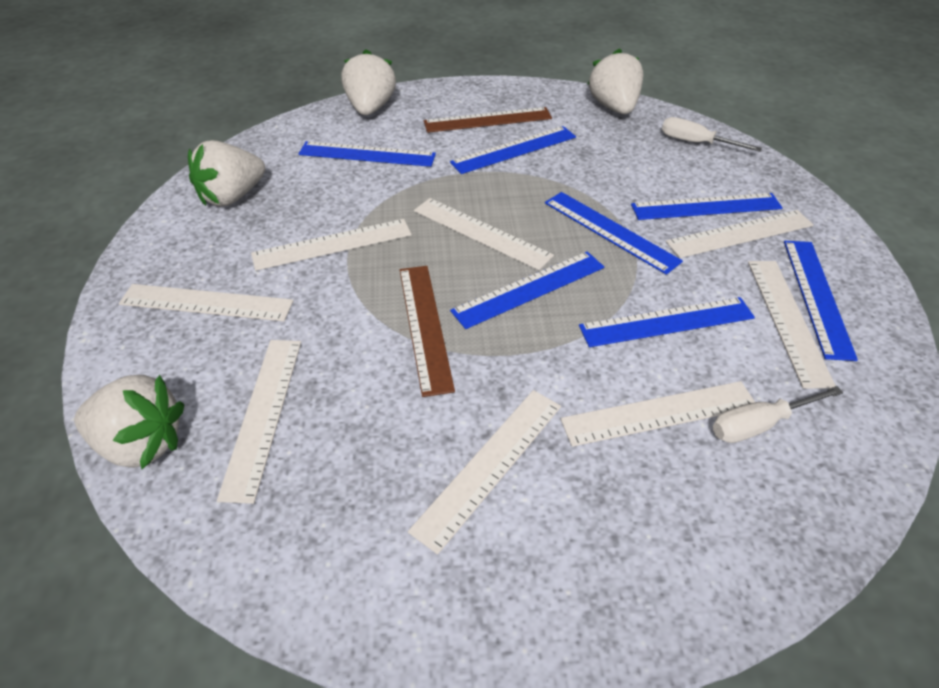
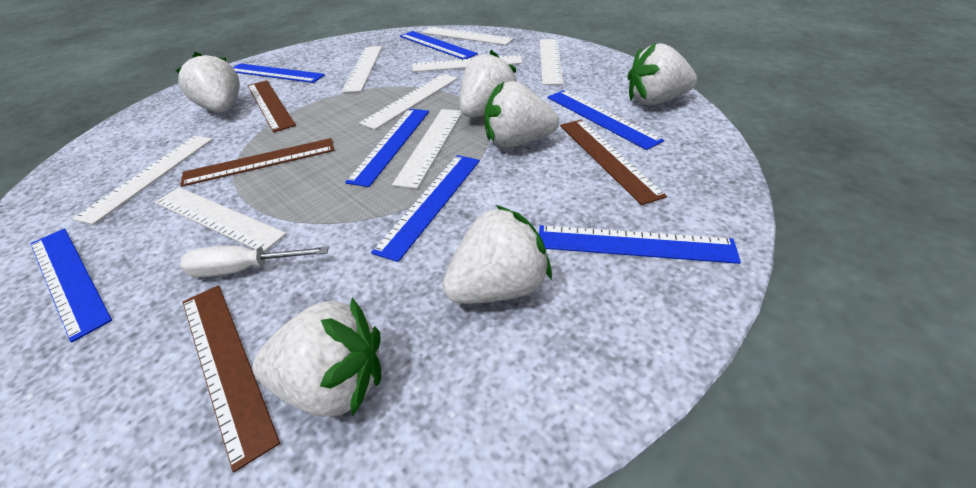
brown ruler: [400,266,455,397] [424,107,552,133] = 2 -> [180,138,335,187] [183,285,280,472] [248,80,296,132] [560,120,667,205] = 4
white screwdriver: [662,117,762,152] [712,386,843,443] = 2 -> [180,246,329,278] = 1
white strawberry: [74,375,185,469] [188,140,265,206] [341,49,396,115] [587,48,643,114] = 4 -> [175,52,240,112] [252,298,381,417] [442,205,552,304] [460,50,517,117] [484,81,559,148] [627,43,697,105] = 6

